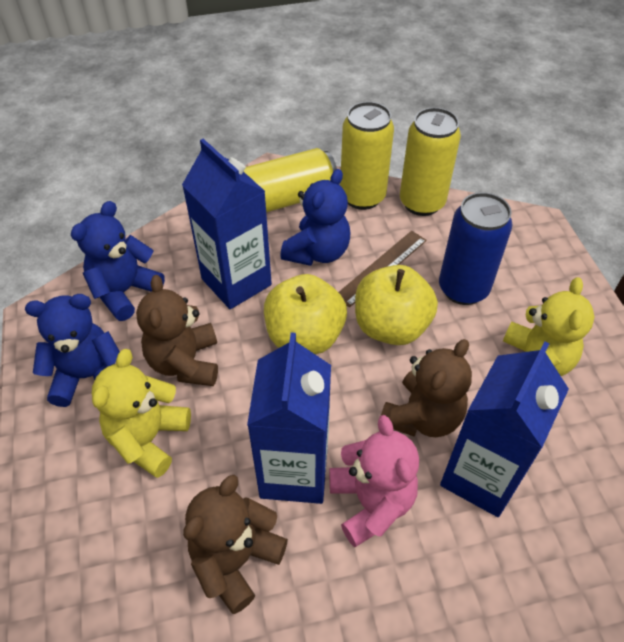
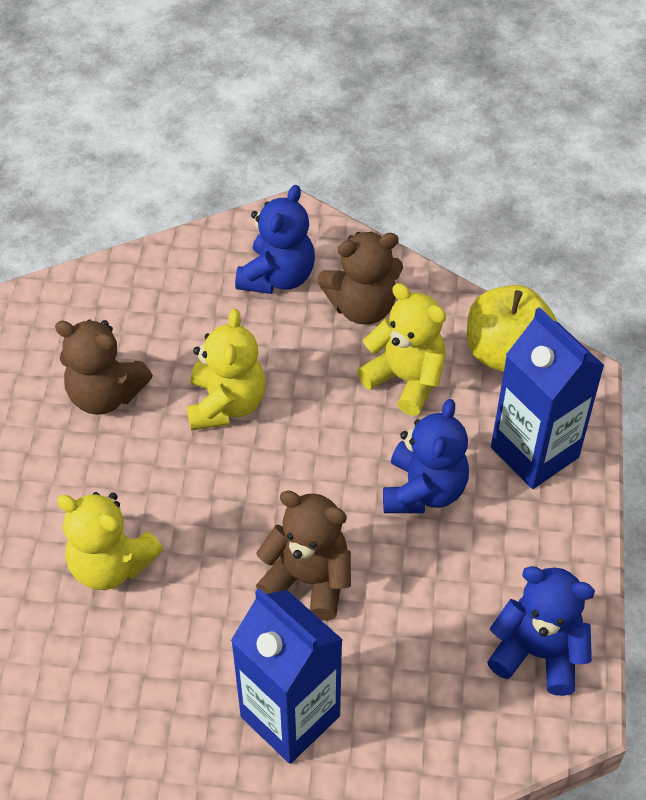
blue can: [439,192,512,305] = 1 -> none = 0
blue carton: [182,139,272,309] [247,332,331,504] [440,342,569,517] = 3 -> [231,588,343,764] [491,307,605,489] = 2
brown ruler: [339,231,427,307] = 1 -> none = 0
pink teddy bear: [330,415,419,547] = 1 -> none = 0
yellow apple: [264,274,347,355] [355,265,438,345] = 2 -> [467,285,557,372] = 1
yellow can: [244,148,337,212] [340,102,394,210] [400,107,461,216] = 3 -> none = 0
yellow teddy bear: [92,349,191,478] [503,277,595,376] = 2 -> [57,492,163,590] [187,309,266,431] [357,283,446,416] = 3

